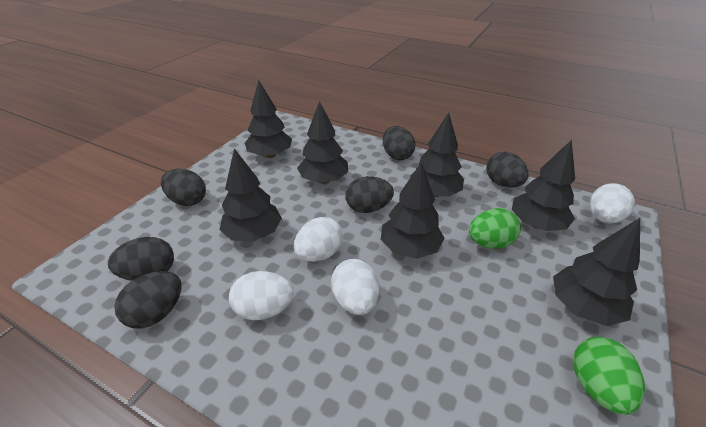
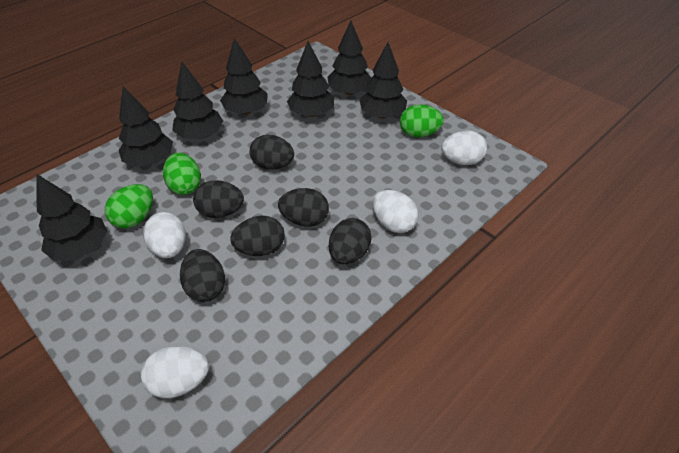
green egg: [469,208,521,249] [573,337,645,415] = 2 -> [105,184,153,228] [163,153,201,195] [400,104,444,137] = 3

